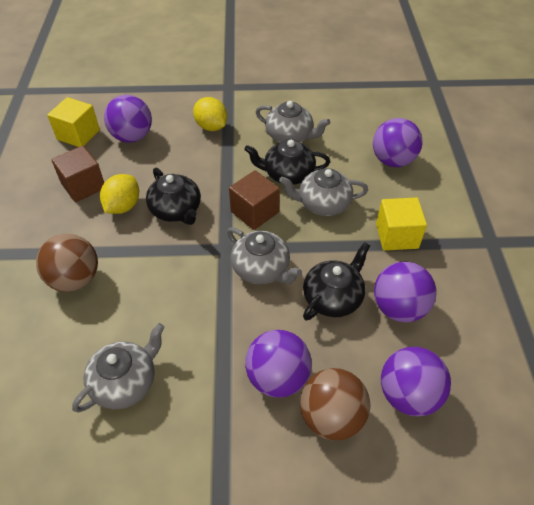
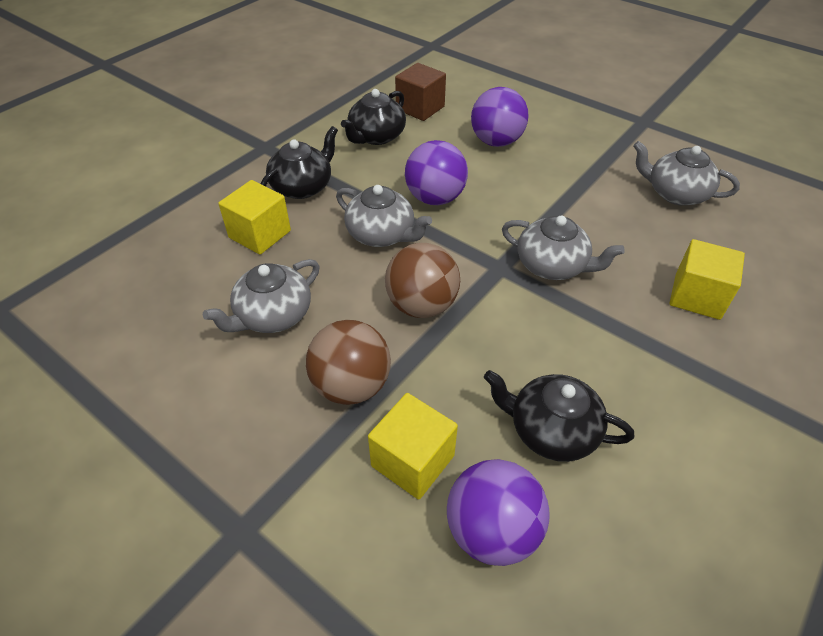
brown cube: [51,146,104,202] [229,170,280,230] = 2 -> [395,63,446,121] = 1
purple ball: [104,95,152,143] [245,330,312,397] [373,118,422,167] [374,262,436,322] [381,347,451,416] = 5 -> [405,140,468,205] [447,459,550,566] [471,87,529,147] = 3
yellow cube: [47,97,100,147] [376,197,427,251] = 2 -> [218,180,291,255] [368,393,458,500] [669,239,745,320] = 3
yellow lemon: [100,174,139,214] [193,97,227,131] = 2 -> none = 0

